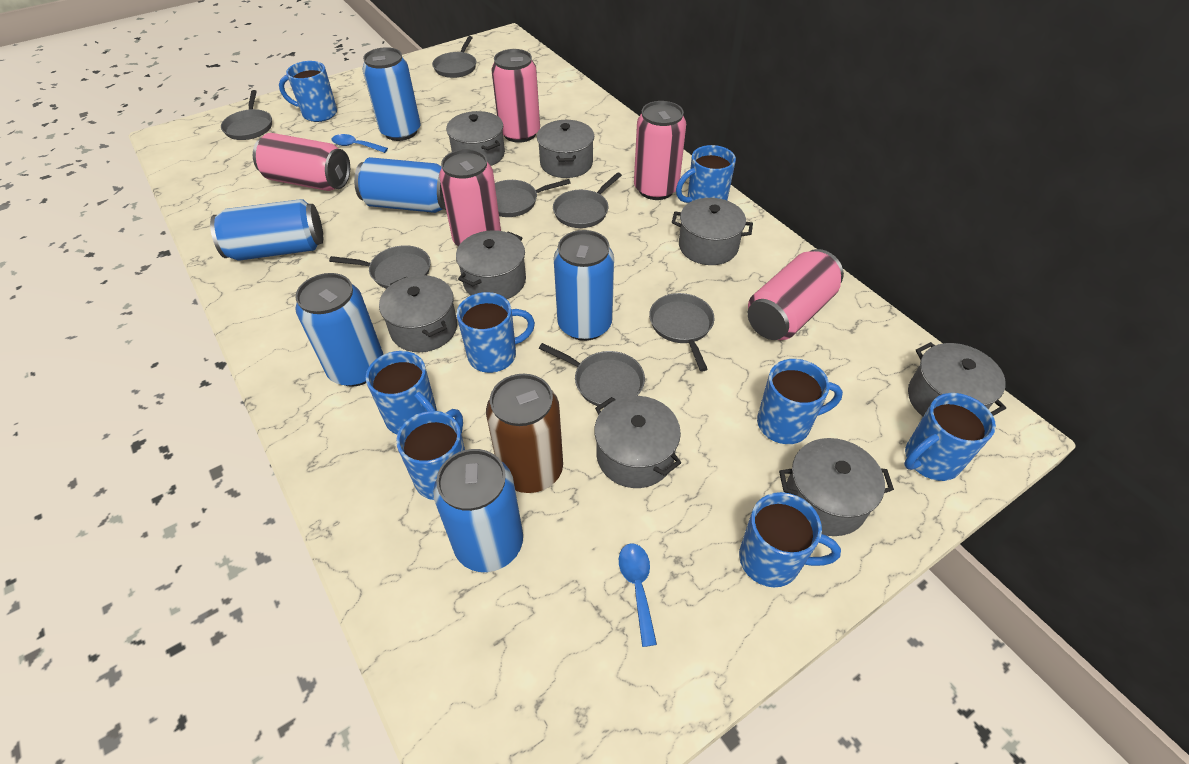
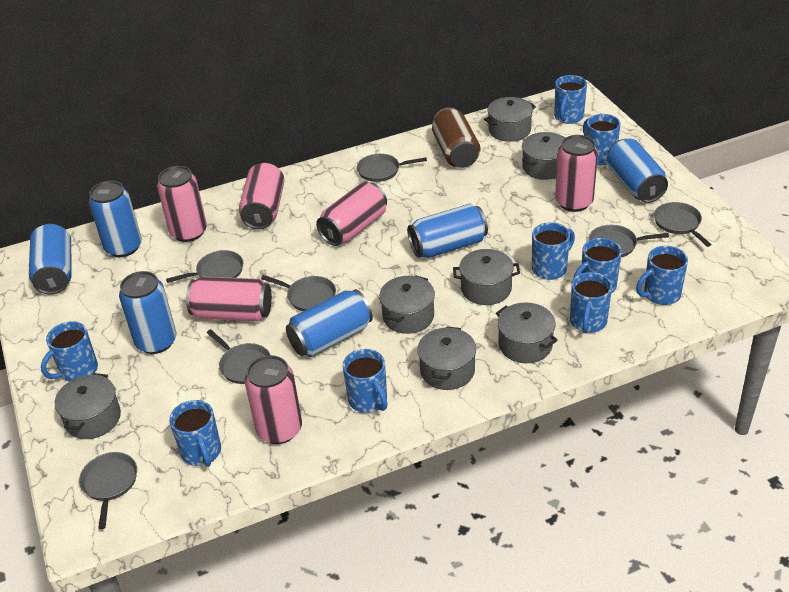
blue mug: [279,61,337,122] [366,351,437,434] [396,409,465,500] [457,292,535,373] [676,145,736,203] [739,492,841,587] [757,359,843,444] [904,393,996,481] = 8 -> [41,321,98,381] [169,400,221,467] [343,349,387,413] [532,222,575,280] [554,75,587,124] [570,272,612,333] [573,238,622,293] [583,114,621,165] [636,246,688,305] = 9
blue spoon: [331,134,388,153] [619,543,657,647] = 2 -> none = 0
grey pot: [379,275,457,352] [446,111,505,166] [456,230,526,299] [537,120,594,178] [594,396,681,488] [672,198,753,265] [779,438,894,536] [908,342,1006,416] = 8 -> [55,373,121,439] [379,275,435,334] [417,326,476,390] [453,249,520,305] [484,97,536,142] [496,302,558,363] [522,132,566,180] = 7
pink can: [253,133,350,191] [439,149,501,247] [491,49,540,143] [634,101,686,200] [748,249,844,340] = 5 -> [157,166,207,242] [186,277,272,321] [239,163,285,229] [245,355,302,444] [316,182,387,246] [555,135,598,212] = 6

